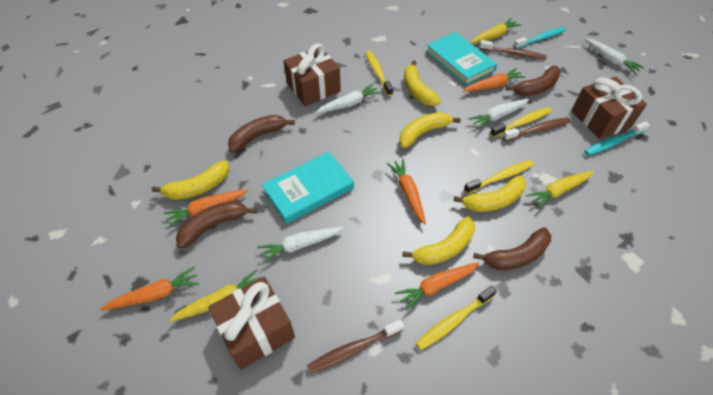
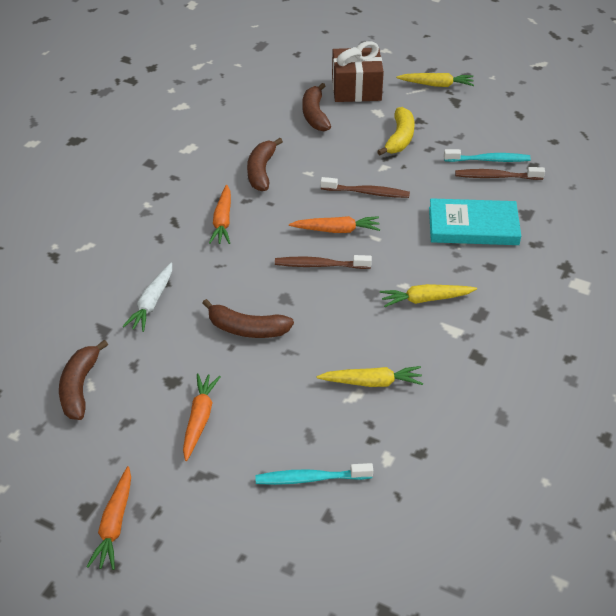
brown gift: [208,277,295,370] [284,43,341,106] [571,77,647,139] = 3 -> [332,41,384,102] = 1
orange carrot: [100,267,199,311] [164,189,248,227] [387,159,426,224] [395,262,479,311] [463,68,526,92] = 5 -> [86,466,131,570] [183,373,221,461] [209,185,231,244] [289,216,380,233] = 4
turquoise book: [262,152,354,224] [426,32,497,86] = 2 -> [429,198,521,245] = 1
white carrot: [257,227,344,264] [316,84,381,113] [468,99,530,130] [584,38,645,74] = 4 -> [122,263,172,332] = 1
yellow banana: [152,161,229,200] [399,112,461,148] [402,216,475,265] [404,60,441,106] [453,176,526,212] = 5 -> [377,107,415,155] = 1
yellow toothbrush: [365,51,393,96] [416,286,497,350] [464,160,534,194] [490,107,552,138] = 4 -> none = 0

